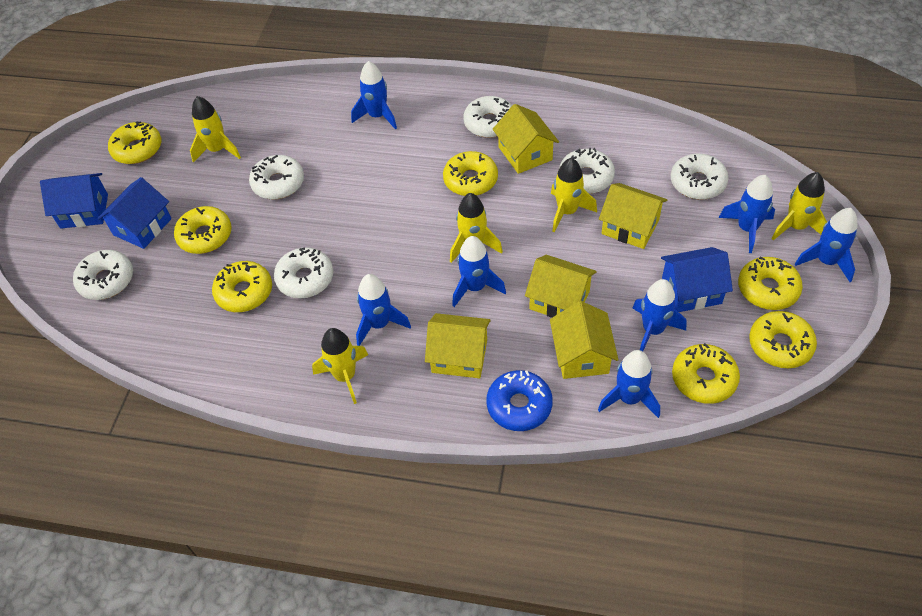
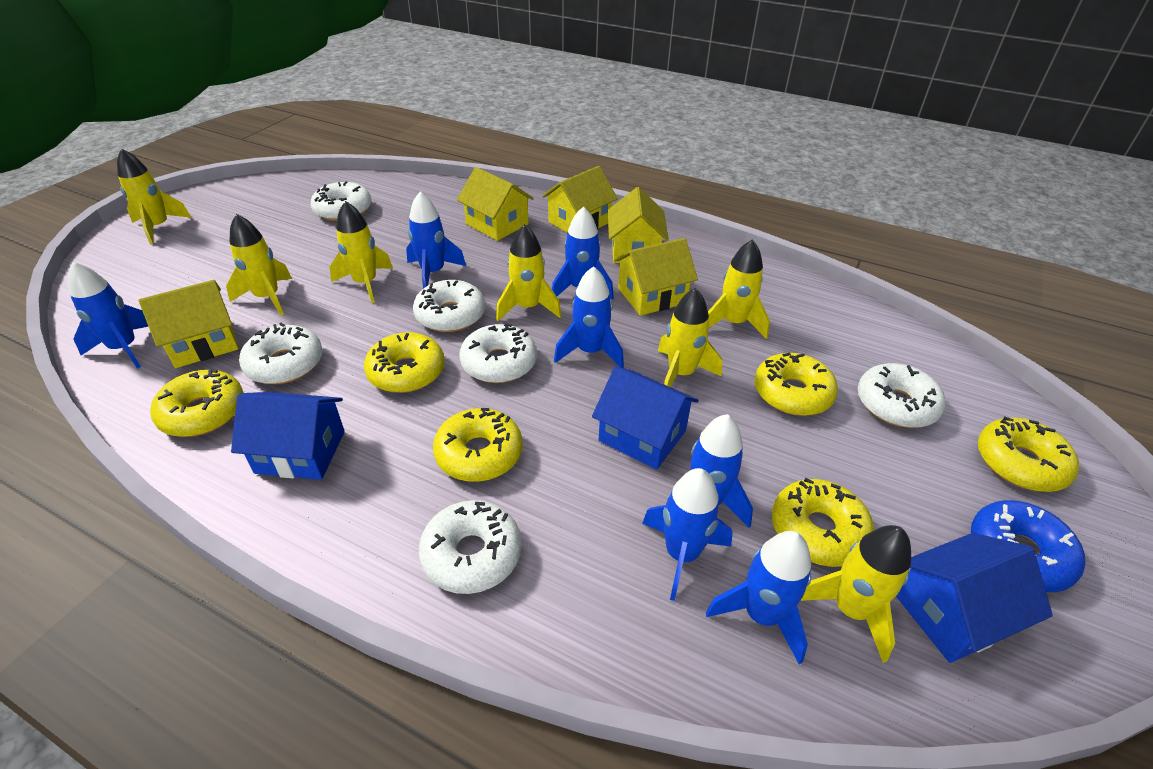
yellow donut: [108,121,162,164] [174,206,232,254] [212,261,272,312] [443,151,498,196] [672,343,740,404] [738,257,803,310] [749,311,817,368] = 7 -> [150,369,244,437] [364,332,445,393] [433,408,523,482] [755,353,838,416] [772,478,874,567] [978,416,1079,492] = 6
yellow rocket: [190,96,241,163] [312,328,368,404] [450,193,503,263] [551,158,597,233] [772,172,827,240] = 5 -> [117,148,192,244] [226,214,292,315] [330,201,393,303] [496,224,562,321] [658,288,722,387] [708,239,770,339] [800,525,911,663] = 7

